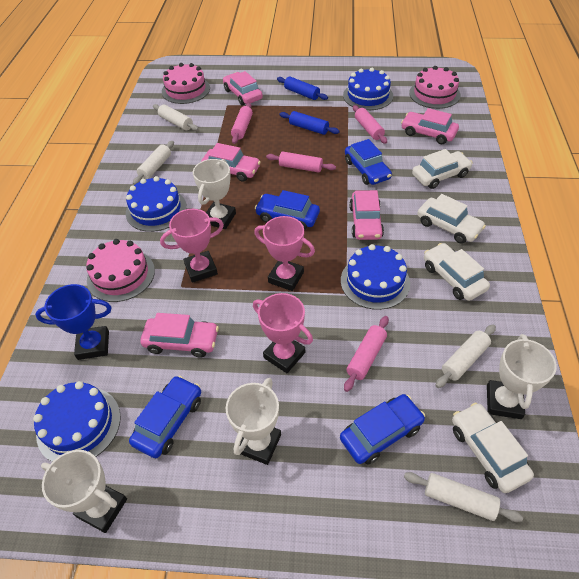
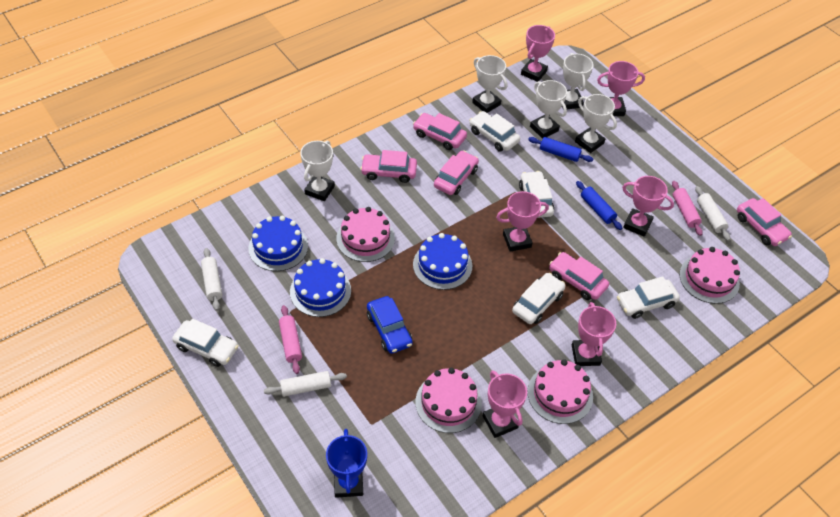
blue cake: [33,381,121,462] [126,176,187,232] [341,244,410,310] [343,68,393,110] = 4 -> [248,216,308,271] [290,258,351,317] [413,233,472,290] = 3
blue car: [129,376,201,458] [255,190,320,230] [340,394,425,465] [345,139,392,185] = 4 -> [367,296,413,354] = 1
pink cake: [86,239,155,302] [162,63,210,104] [409,66,461,109] = 3 -> [336,207,395,262] [416,368,482,433] [528,359,593,424] [679,247,740,304] = 4
pink rolling pin: [231,103,253,144] [266,152,336,172] [344,316,389,392] [353,105,387,144] = 4 -> [279,305,302,374] [672,181,703,236] = 2
pink trophy: [160,209,224,283] [253,293,313,373] [254,216,315,291] = 3 -> [483,370,527,438] [496,191,549,252] [521,25,555,82] [572,302,616,366] [597,61,645,116] [622,176,674,237] = 6
white car: [412,149,473,189] [417,194,486,244] [424,243,490,301] [452,402,534,493] = 4 -> [172,319,239,367] [469,111,520,152] [512,273,565,324] [519,171,554,218] [617,276,680,319] = 5
white rolling pin: [133,141,174,185] [153,104,199,131] [404,472,523,522] [436,325,496,388] = 4 -> [201,248,222,311] [264,371,347,396] [695,186,730,241] = 3
white trophy: [41,450,127,533] [193,159,236,229] [226,378,281,465] [487,334,557,419] = 4 -> [300,141,335,201] [472,55,507,113] [530,80,567,139] [562,53,593,110] [575,94,617,153] = 5

